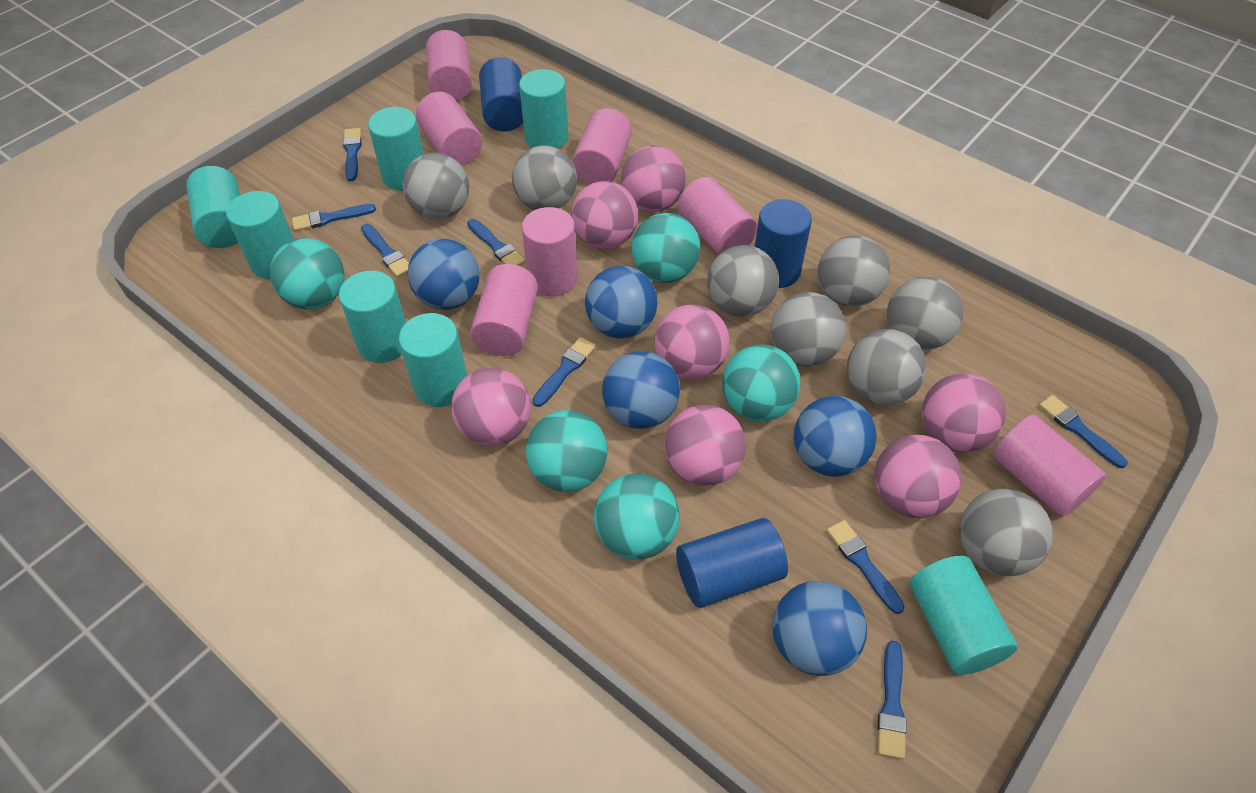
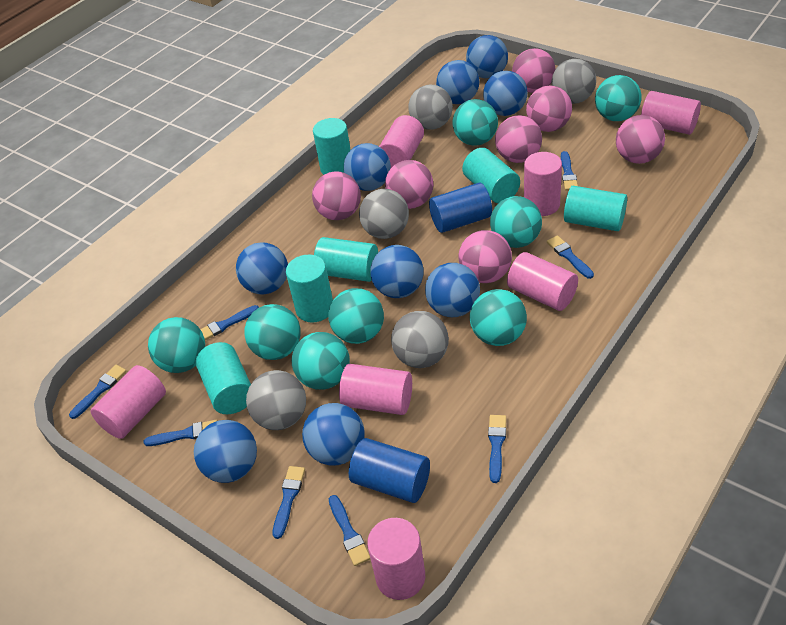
blue ball: [408,239,480,310] [585,266,658,339] [602,351,680,429] [773,581,867,676] [794,396,876,477] = 5 -> [194,420,257,483] [236,242,288,295] [302,403,365,466] [344,143,391,191] [370,245,424,298] [425,263,480,317] [436,60,479,104] [466,35,508,78] [483,71,528,116] = 9
blue cylinder: [479,57,523,132] [676,518,788,608] [755,199,812,288] = 3 -> [349,438,430,503] [429,183,492,233] = 2
grey ball: [403,153,469,219] [512,145,577,210] [707,245,779,317] [770,292,846,367] [818,235,890,307] [847,329,927,406] [887,277,963,350] [959,489,1053,576] = 8 -> [246,370,306,430] [359,189,409,239] [391,311,449,368] [408,85,453,130] [552,59,596,104] = 5
turquoise ball: [270,238,344,309] [526,410,607,492] [594,474,679,560] [631,213,700,283] [722,344,800,422] = 5 -> [148,317,205,373] [244,304,300,360] [291,332,350,390] [328,288,384,344] [453,99,498,146] [470,289,527,346] [490,196,542,248] [595,75,641,121] = 8
turquoise cylinder: [186,166,240,248] [226,191,294,279] [339,271,406,363] [368,107,424,191] [399,313,467,407] [519,69,568,148] [910,556,1018,675] = 7 -> [196,342,251,414] [286,255,333,323] [313,118,351,175] [314,237,378,282] [462,148,520,203] [564,186,627,231] = 6

